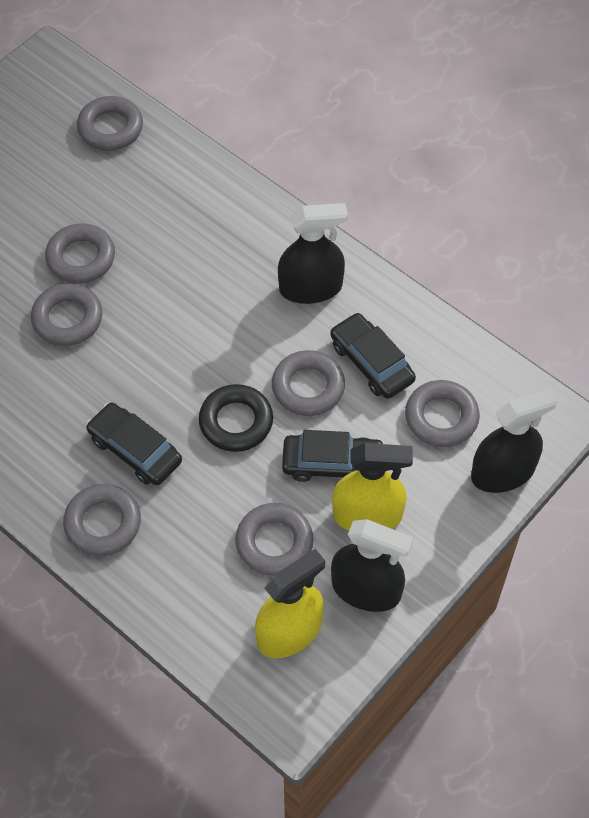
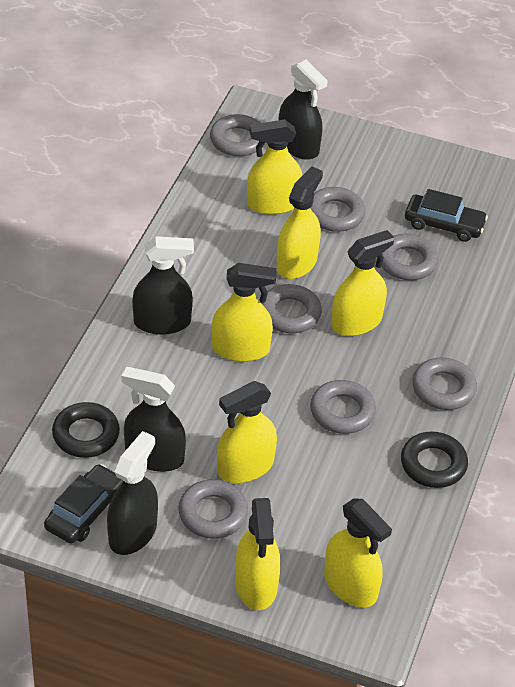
black car: [86,402,182,485] [282,430,383,482] [330,313,416,399] = 3 -> [44,464,123,544] [405,189,488,242] = 2
black ring: [199,384,273,452] = 1 -> [52,402,120,458] [401,431,468,488] = 2
black spray bottle: [278,203,348,304] [331,519,414,612] [471,389,557,493] = 3 -> [107,431,158,555] [121,367,186,472] [132,236,194,335] [279,60,328,160] = 4
yellow spray bottle: [255,549,325,658] [332,443,413,531] = 2 -> [212,263,277,362] [217,381,277,483] [235,498,280,610] [247,119,302,215] [276,167,323,279] [324,499,392,608] [331,230,394,336] = 7

